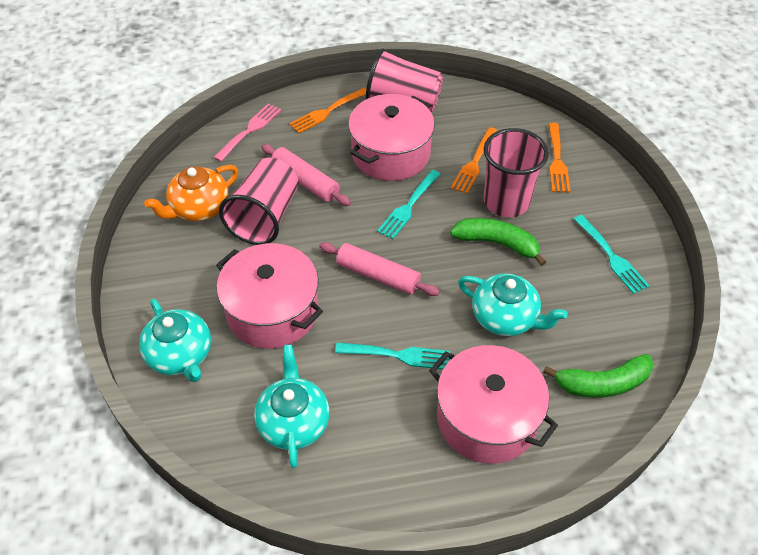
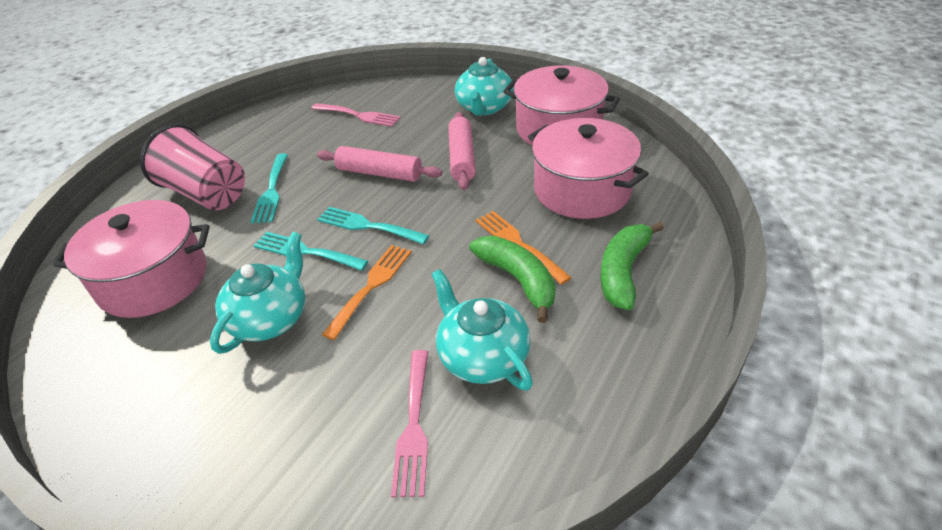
orange fork: [289,88,366,133] [451,127,498,194] [548,123,570,193] = 3 -> [322,245,412,340] [475,211,572,285] = 2
orange teapot: [144,165,238,221] = 1 -> none = 0
pink cup: [219,158,299,245] [366,48,443,112] [484,128,549,217] = 3 -> [140,124,245,210] = 1
pink fork: [213,103,282,162] = 1 -> [311,103,400,127] [391,350,428,497] = 2

